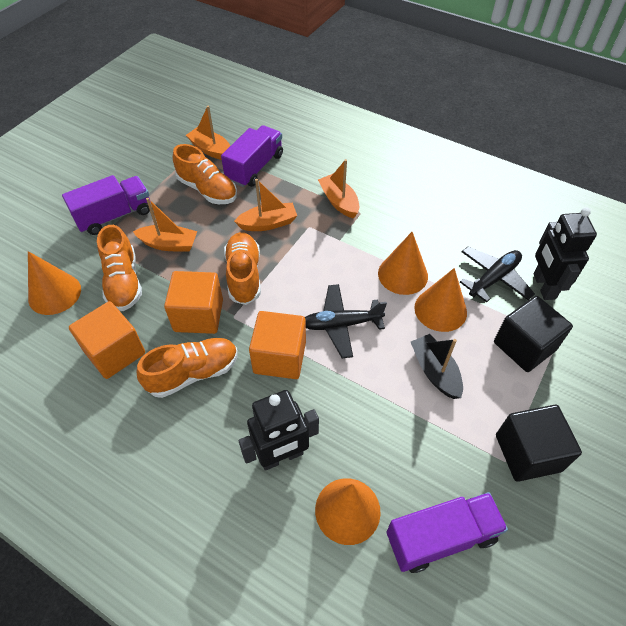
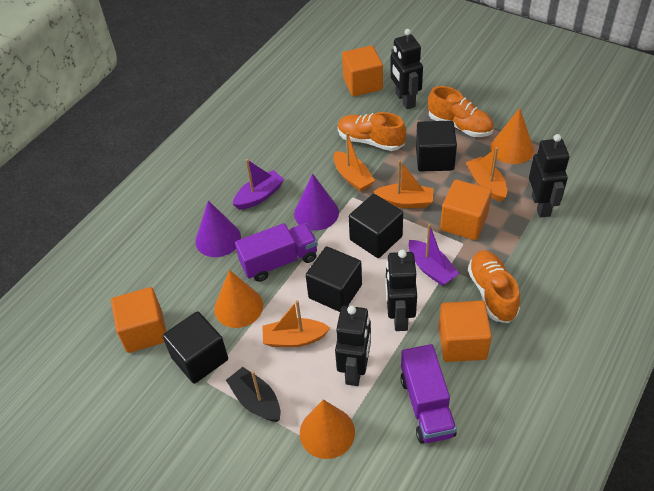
black cube: [494,296,573,372] [496,405,582,482] = 2 -> [163,311,228,384] [306,247,362,312] [349,194,403,258] [416,120,457,172] = 4
black plane: [305,284,387,358] [460,246,535,303] = 2 -> none = 0
black robot: [239,390,319,471] [533,208,597,300] = 2 -> [335,306,371,386] [385,250,417,331] [390,29,423,109] [529,134,569,218] = 4
orange cone: [28,251,81,315] [315,478,381,545] [378,232,428,295] [414,268,467,332] = 4 -> [214,270,263,328] [300,399,355,459] [491,108,534,164] = 3
orange cube: [69,301,145,379] [164,271,223,334] [249,311,306,379] = 3 -> [111,287,167,353] [342,46,383,96] [439,301,492,362] [440,180,492,240] = 4
orange shoe: [97,225,142,311] [137,338,238,398] [173,144,237,204] [224,232,261,305] = 4 -> [338,112,406,151] [428,86,494,137] [468,251,520,323] = 3
purple boat: none = 0 -> [233,159,284,210] [408,224,459,286] = 2
purple cone: none = 0 -> [195,201,241,257] [294,174,339,230] = 2
purple truck: [62,175,150,235] [221,125,283,187] [387,492,508,573] = 3 -> [235,223,318,282] [400,344,457,444] = 2

